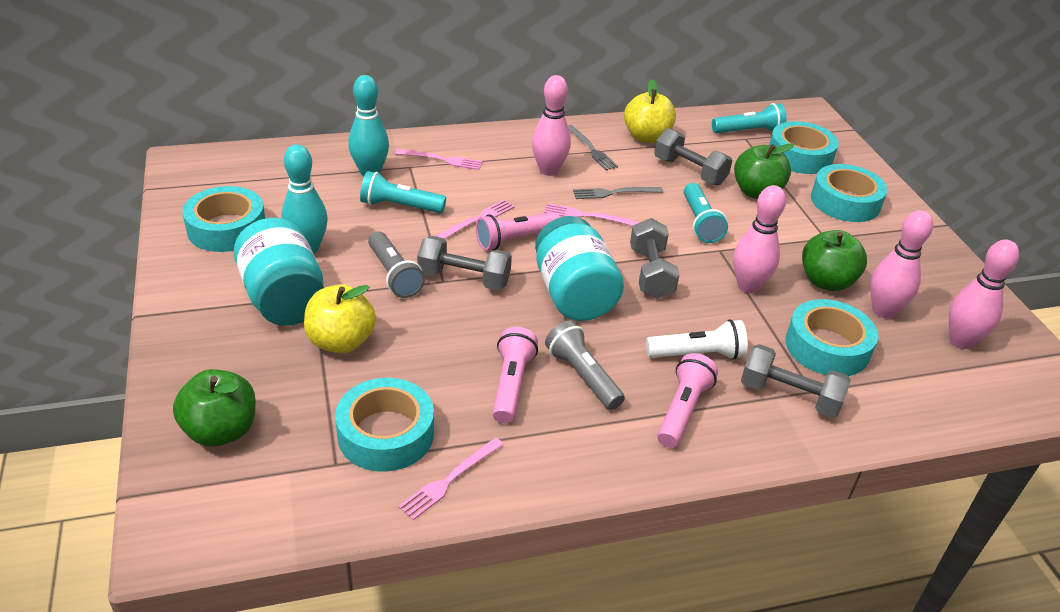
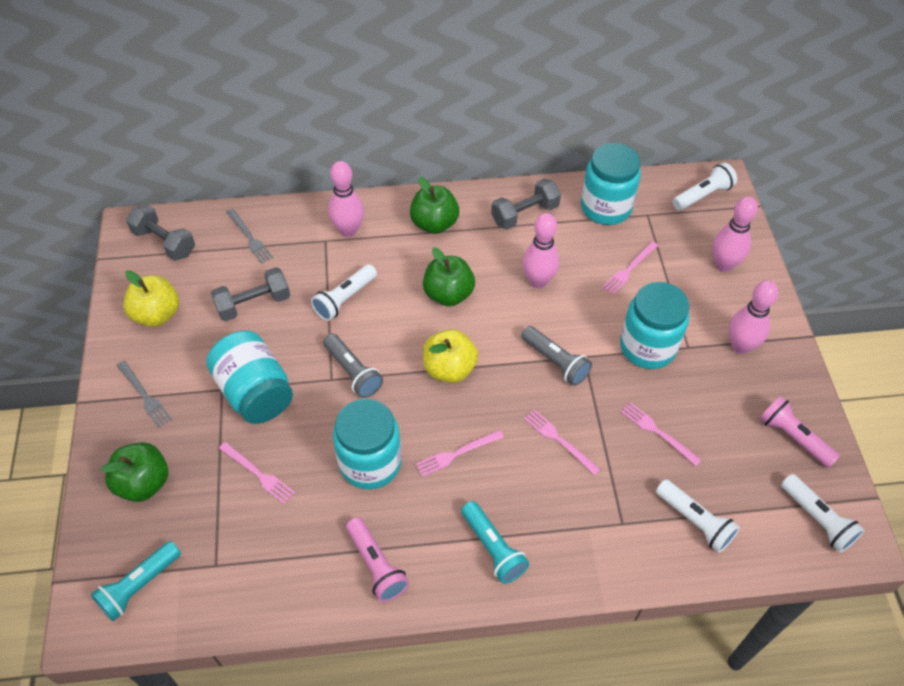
grey dumbbell: [417,236,512,290] [630,218,680,299] [654,128,732,186] [741,344,851,418] = 4 -> [126,204,195,261] [211,267,290,321] [491,178,561,230] = 3
pink flashlight: [476,212,560,250] [492,327,538,423] [657,353,718,448] = 3 -> [346,517,409,602] [759,396,840,468] = 2
pink fork: [395,149,483,170] [398,437,504,520] [436,200,515,239] [544,203,638,226] = 4 -> [219,442,295,504] [415,430,504,477] [524,409,601,475] [602,241,658,295] [621,402,702,466] = 5
turquoise bowling pin: [281,144,328,253] [348,75,389,177] = 2 -> none = 0
turquoise flashlight: [360,171,446,213] [684,183,728,243] [712,103,787,133] = 3 -> [91,541,181,621] [461,501,529,584] = 2
turquoise jar: [233,218,324,326] [535,216,624,321] = 2 -> [206,331,293,424] [333,399,402,489] [581,143,641,225] [620,282,689,369] = 4
turquoise tape: [183,186,265,252] [335,378,434,472] [769,121,839,174] [786,299,878,376] [811,164,887,222] = 5 -> none = 0
white flashlight: [646,319,748,360] = 1 -> [311,264,377,321] [656,479,740,553] [672,163,737,210] [781,474,865,553] = 4

